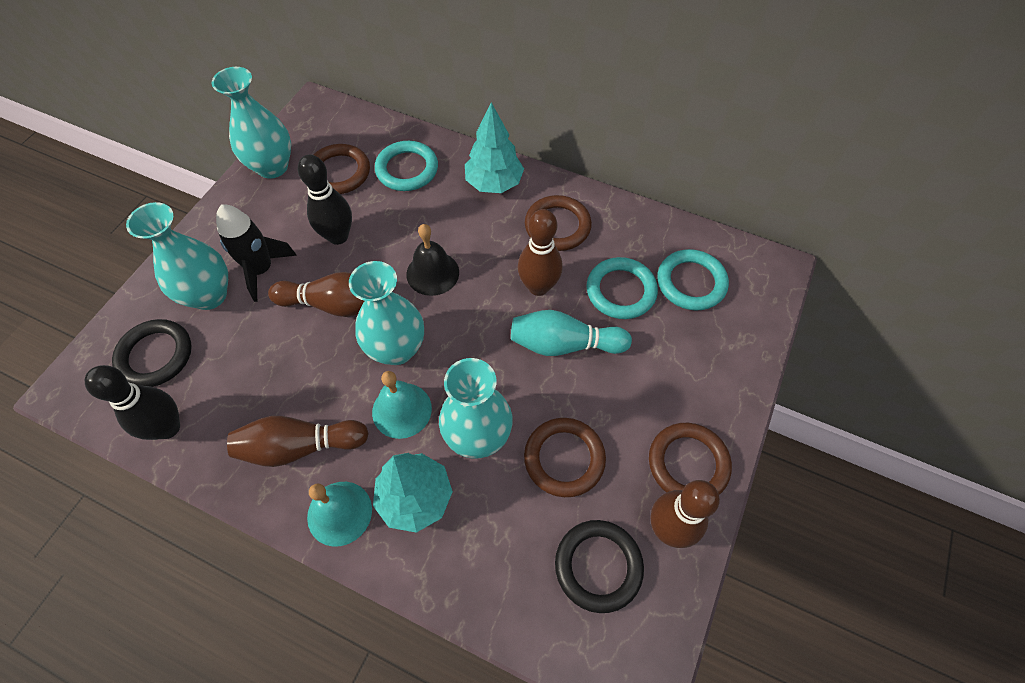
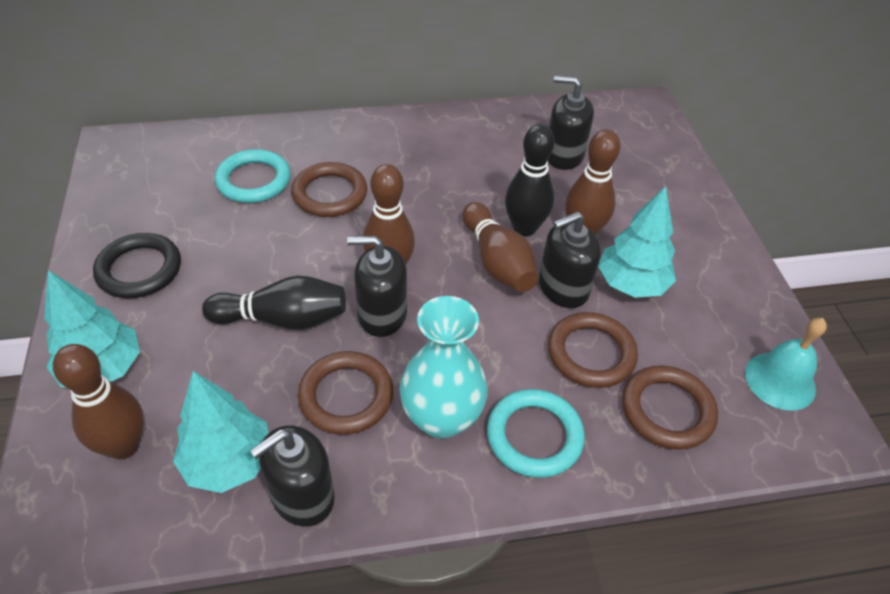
black bell: [407,224,459,296] = 1 -> none = 0
black ring: [112,319,192,387] [555,520,644,613] = 2 -> [93,233,181,299] = 1
black rocket: [216,204,297,302] = 1 -> none = 0
black soap dispenser: none = 0 -> [250,425,335,527] [347,236,407,337] [539,212,601,308] [548,76,594,170] = 4
turquoise bell: [307,482,372,547] [372,371,432,439] = 2 -> [745,318,827,411] = 1
turquoise bowling pin: [511,310,632,356] = 1 -> none = 0
turquoise ring: [375,141,438,191] [587,257,658,319] [657,249,729,311] = 3 -> [215,149,291,203] [487,389,585,478] = 2
turquoise tree: [373,453,453,533] [465,102,524,193] = 2 -> [44,270,140,387] [173,371,269,493] [598,186,676,298] = 3
turquoise vase: [126,202,228,310] [212,67,291,179] [349,261,424,365] [439,358,513,458] = 4 -> [400,296,488,439] = 1

